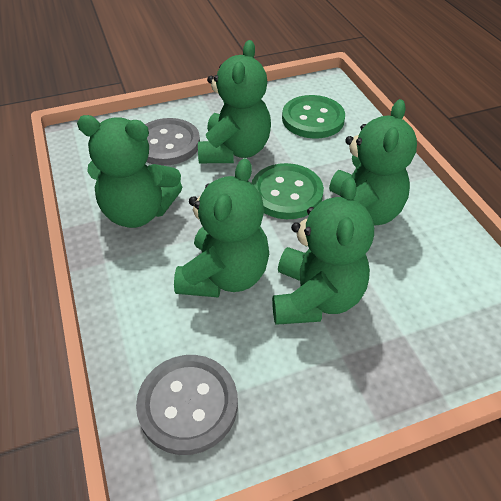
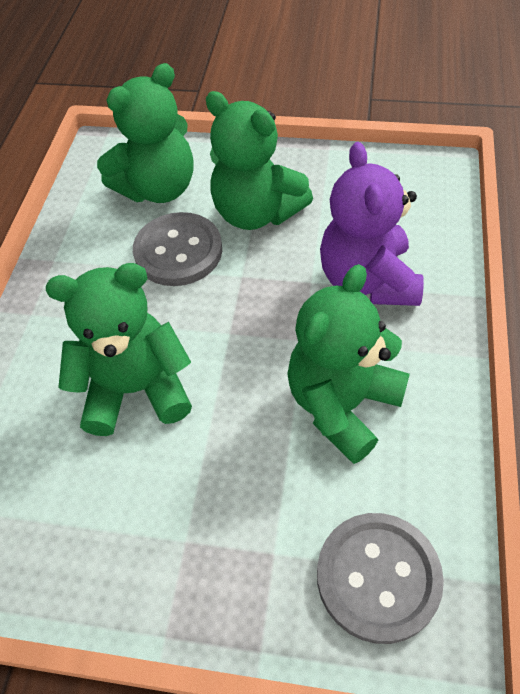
green button: [252,163,324,219] [282,95,345,139] = 2 -> none = 0
green teddy bear: [77,115,182,228] [174,158,269,298] [198,40,271,163] [272,177,374,325] [329,99,417,226] = 5 -> [46,263,192,436] [97,63,194,203] [206,91,313,230] [287,264,410,464] = 4
purple teddy bear: none = 0 -> [320,142,424,306] = 1

